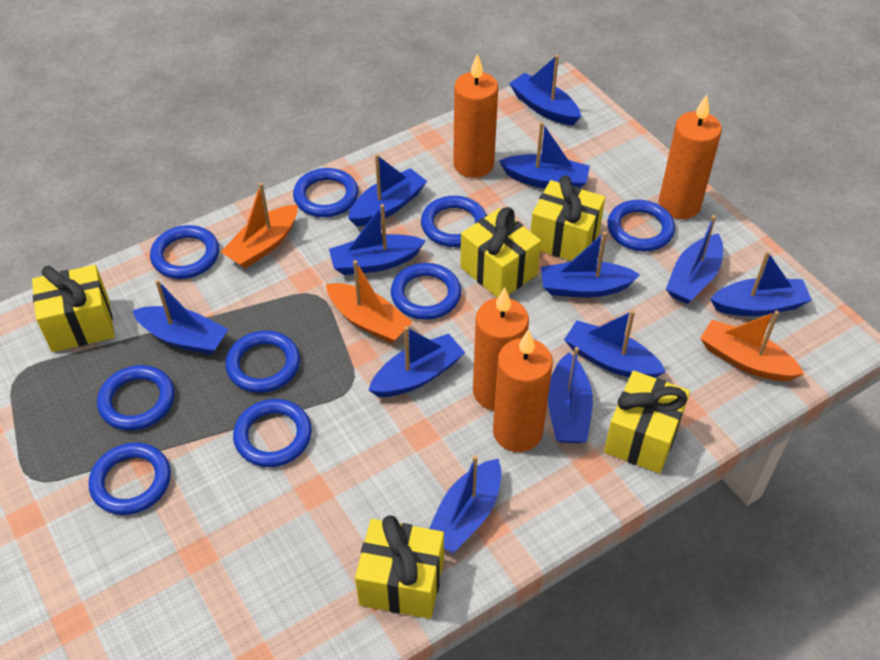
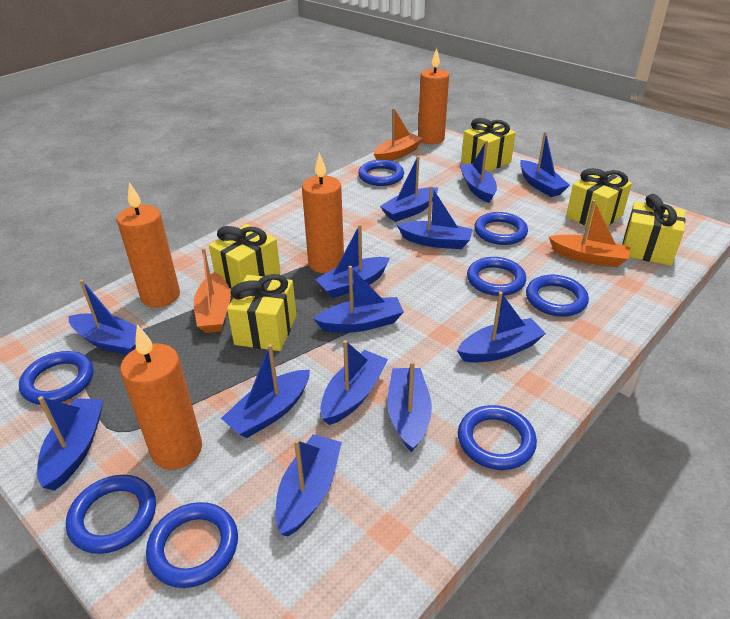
blue boat: [132,279,228,355] [329,204,425,275] [348,154,427,226] [369,326,465,397] [429,455,501,553] [499,122,590,188] [509,55,581,125] [541,232,640,298] [548,347,593,443] [564,310,666,378] [666,215,723,304] [710,251,812,316] = 12 -> [37,396,104,491] [68,279,148,355] [221,344,310,438] [275,434,342,536] [314,266,404,333] [315,224,390,298] [320,340,388,425] [380,156,438,222] [387,361,432,452] [397,186,473,249] [457,292,546,363] [460,140,497,203] [520,132,570,197] = 13
blue ring: [89,442,171,515] [97,365,175,431] [150,225,219,279] [225,330,300,393] [233,399,312,467] [293,168,358,217] [391,263,461,320] [421,196,487,247] [608,200,675,251] = 9 -> [19,351,94,405] [66,475,156,554] [146,502,238,588] [358,160,404,186] [458,405,537,470] [467,257,526,296] [474,212,528,245] [526,275,589,317] = 8

